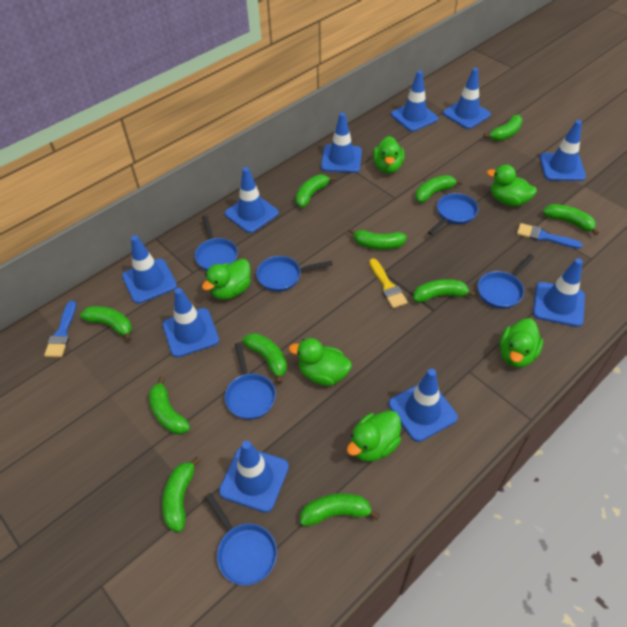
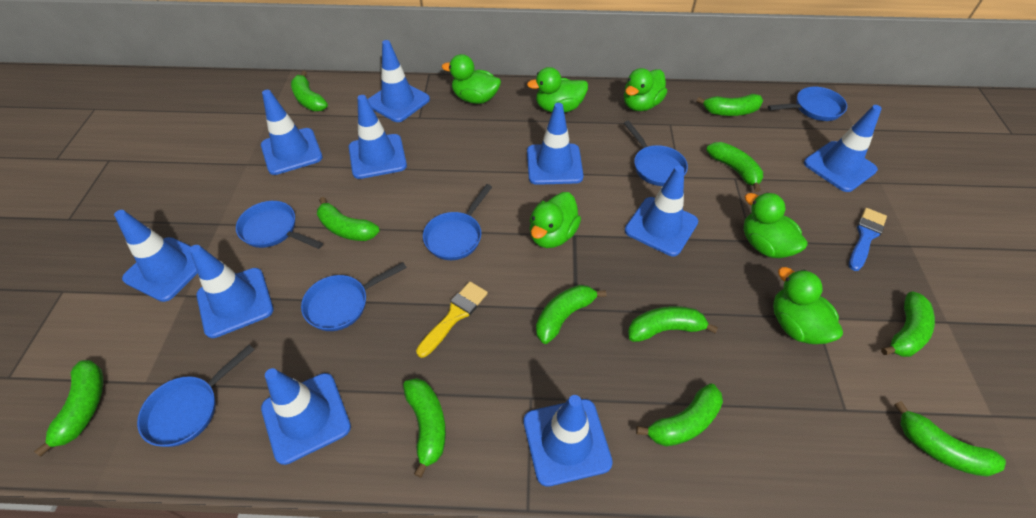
blue brush: [44,301,76,357] [517,223,582,249] = 2 -> [849,208,887,271] = 1

